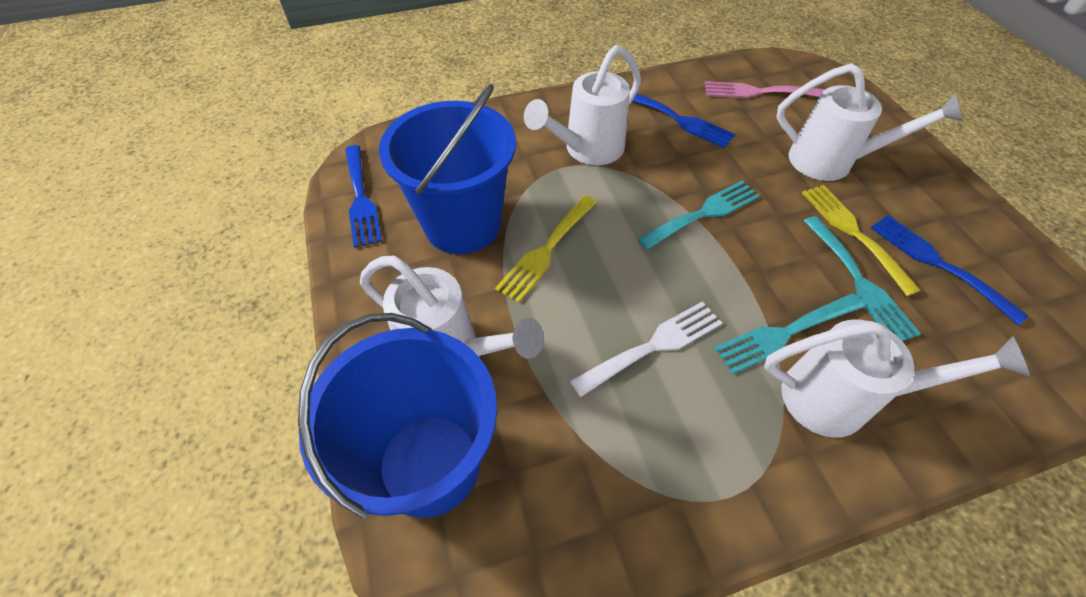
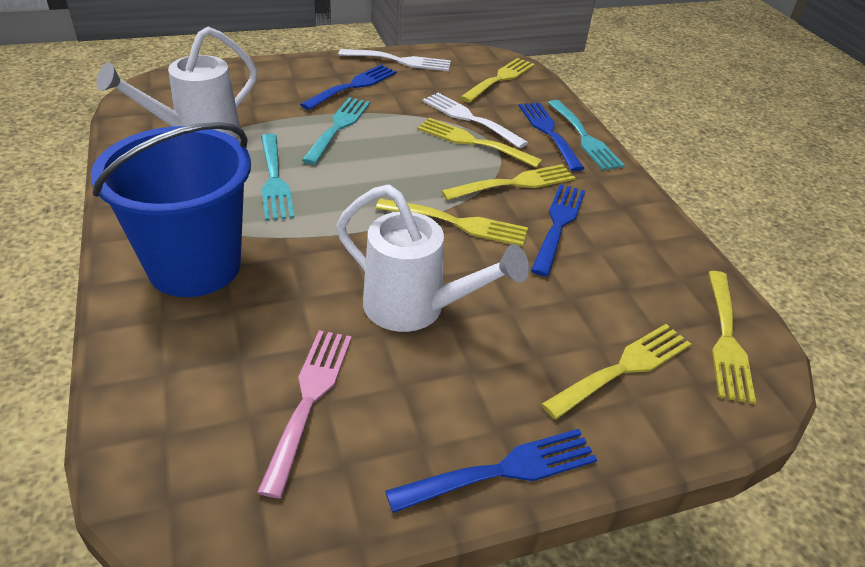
blue bucket: [298,313,497,518] [379,84,516,254] = 2 -> [91,122,251,297] = 1
blue fork: [345,145,382,248] [632,94,735,148] [871,215,1029,325] = 3 -> [300,65,397,110] [385,429,598,513] [519,103,585,171] [531,184,585,276] = 4
white fork: [570,301,722,397] = 1 -> [338,49,451,71] [423,93,528,148] = 2
white watering can: [360,255,544,359] [524,45,641,165] [764,319,1030,438] [776,63,963,181] = 4 -> [96,27,257,138] [336,184,529,332] = 2
yellow fork: [495,196,597,303] [802,185,921,296] = 2 -> [376,199,528,246] [417,118,543,168] [441,164,576,201] [460,58,535,103] [541,324,691,419] [708,271,756,404] = 6

